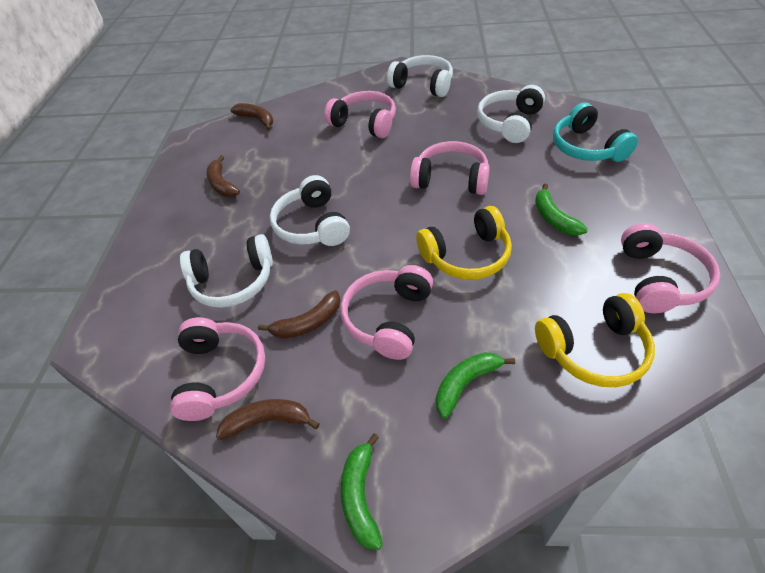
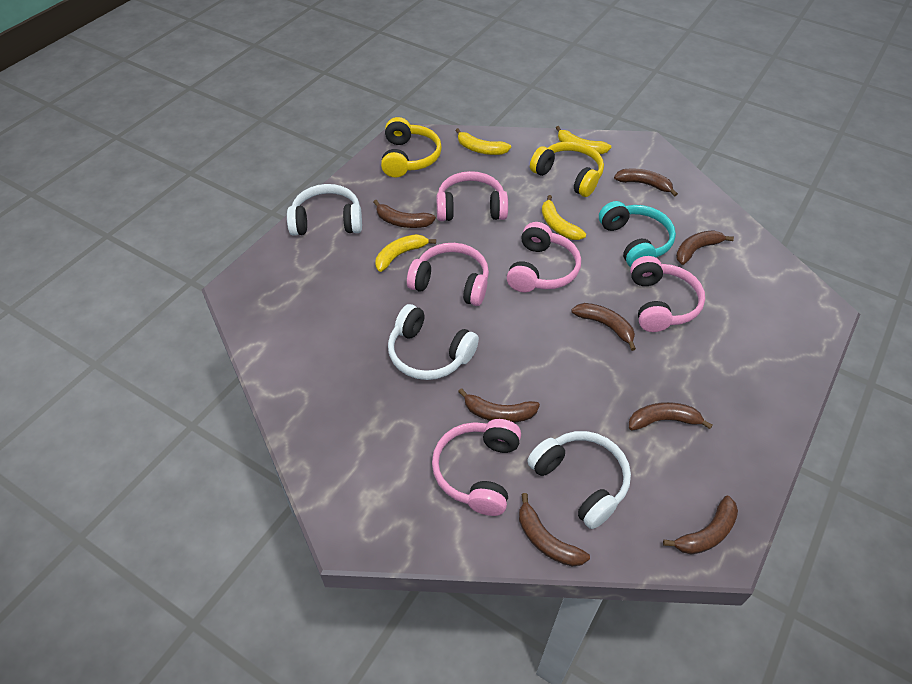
brown banana: [207,155,240,197] [216,399,319,440] [230,103,273,130] [258,290,341,339] = 4 -> [373,200,436,228] [458,388,540,423] [519,493,590,567] [571,303,636,351] [614,169,678,197] [629,402,713,431] [663,496,738,555] [676,230,734,265] = 8
green banana: [341,433,383,550] [436,352,515,419] [535,184,588,235] = 3 -> none = 0
white headphones: [180,234,273,308] [270,175,350,246] [387,55,453,97] [477,85,545,143] = 4 -> [287,184,362,236] [388,304,479,380] [527,431,631,529] = 3
yellow banana: none = 0 -> [375,234,436,272] [455,128,511,155] [542,195,586,240] [556,126,611,154] = 4

